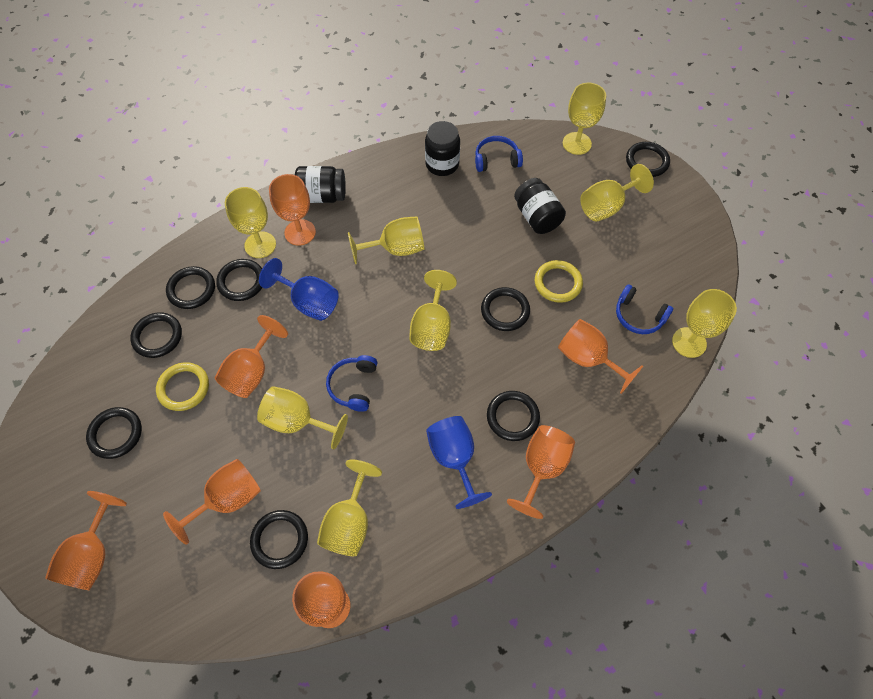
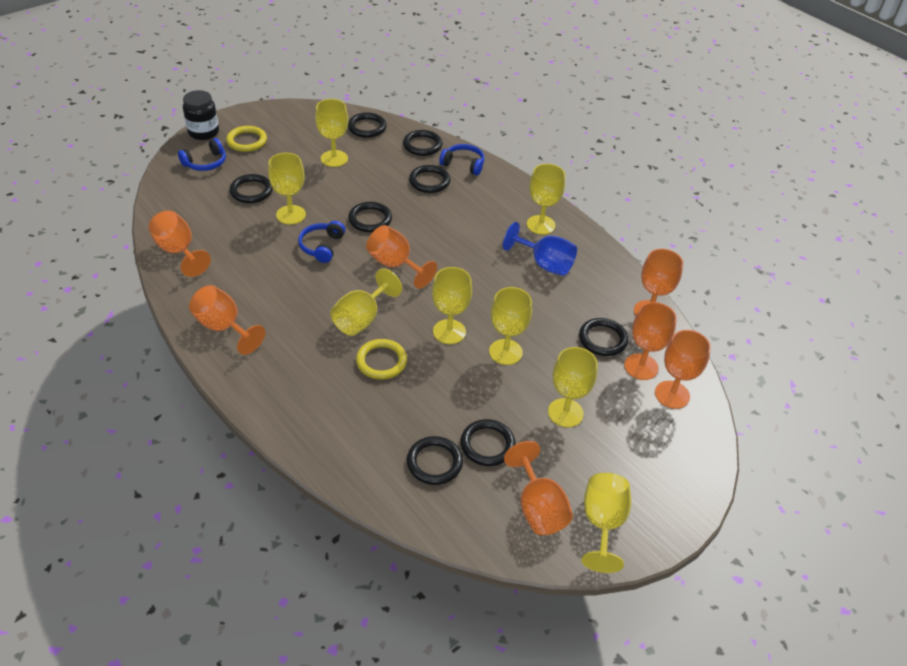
black jar: [295,166,346,203] [425,121,460,176] [514,178,566,234] = 3 -> [183,90,219,140] = 1
blue goblet: [259,258,339,321] [426,416,492,509] = 2 -> [503,222,577,276] = 1

